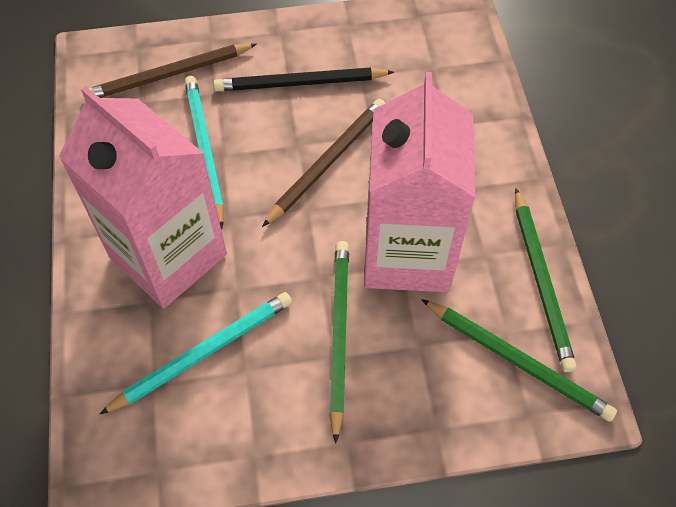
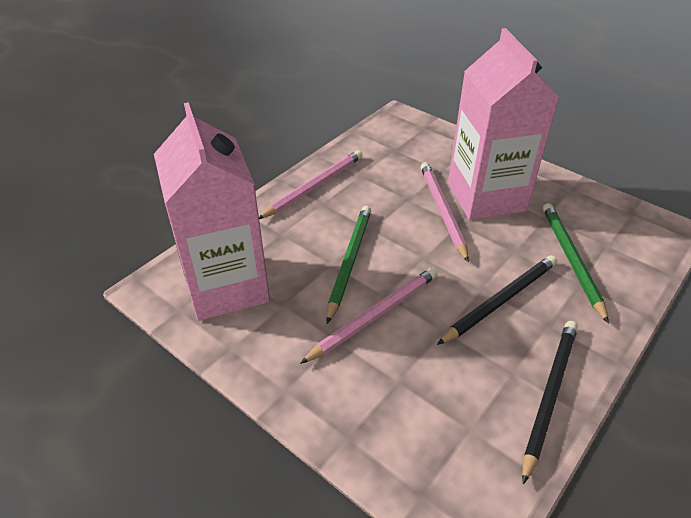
black pencil: [213,67,394,91] = 1 -> [437,255,557,345] [522,321,578,485] = 2
brown pencil: [89,43,257,98] [262,99,385,227] = 2 -> none = 0
green pencil: [329,241,349,444] [421,299,617,422] [515,188,577,372] = 3 -> [326,206,371,324] [543,203,609,324] = 2
pink pencil: none = 0 -> [259,150,362,219] [300,268,438,364] [421,162,469,263] = 3
turquoise pencil: [99,292,292,415] [184,76,224,229] = 2 -> none = 0

